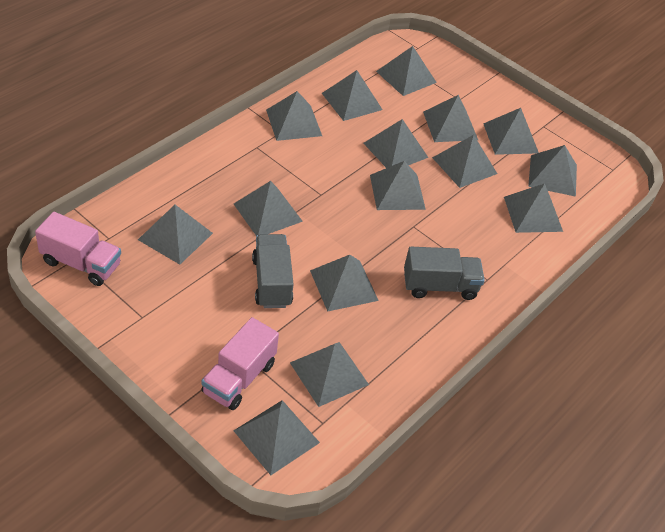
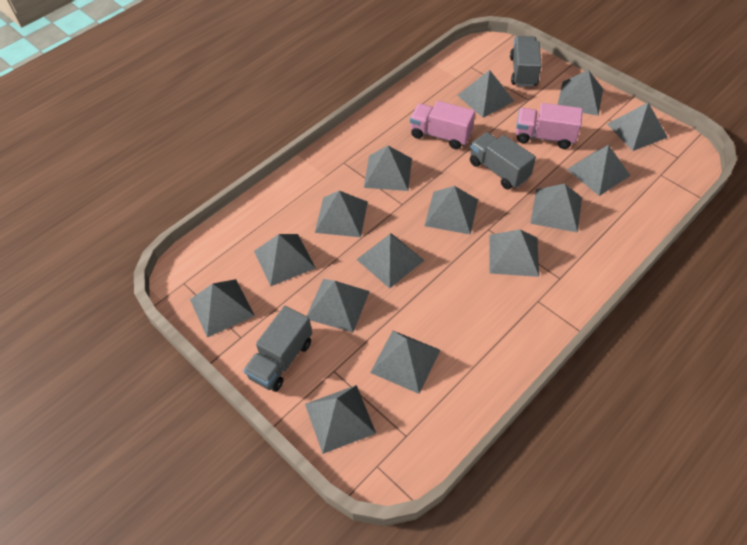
grey truck: [252,234,294,308] [404,247,485,300] = 2 -> [243,306,312,392] [470,132,536,189] [510,36,542,87] = 3

